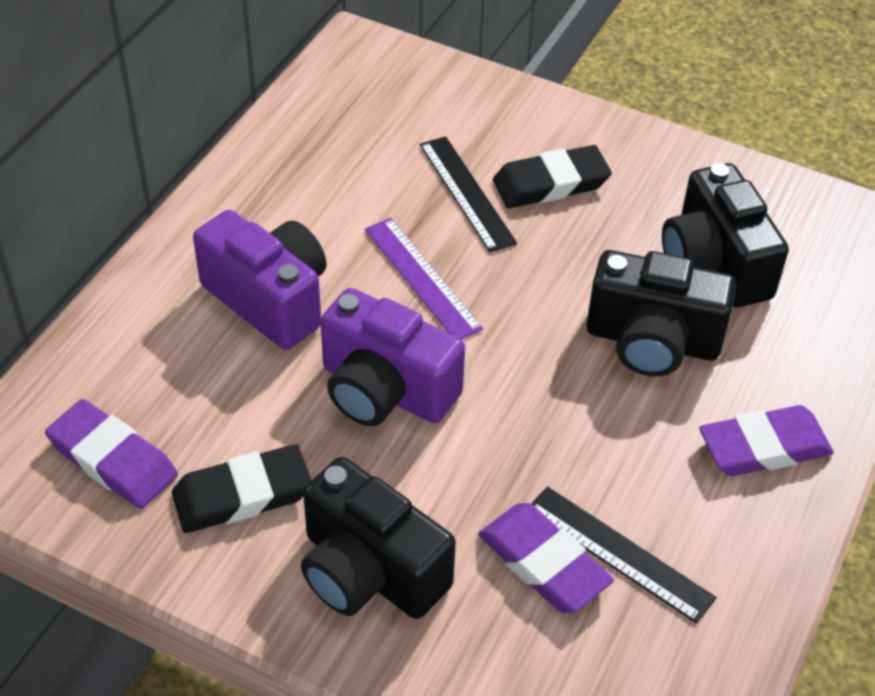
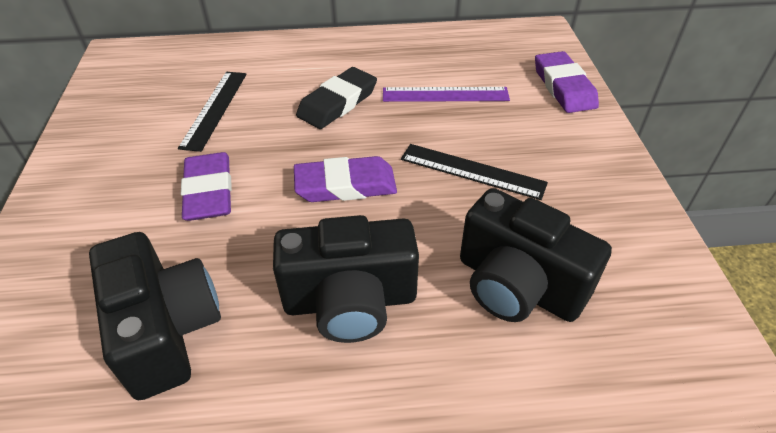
black eraser: [172,444,311,533] [493,145,612,208] = 2 -> [296,67,377,129] = 1
purple camera: [193,210,326,350] [320,288,465,426] = 2 -> none = 0

